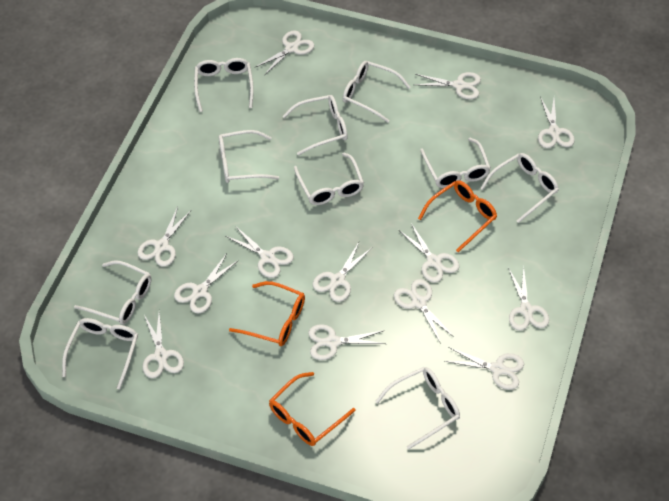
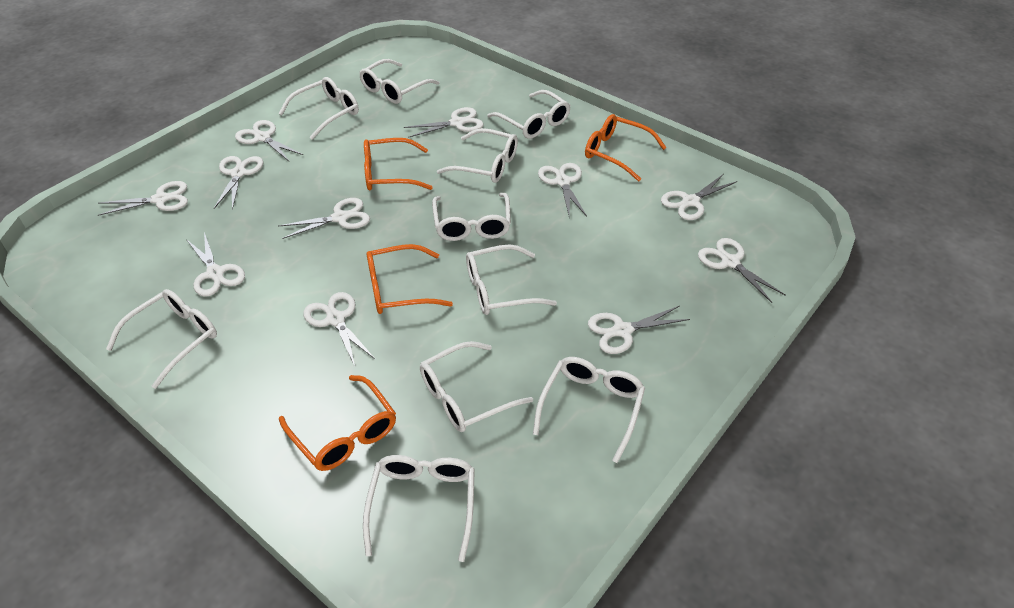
orange glasses: [229,281,305,346] [269,372,356,446] [418,180,497,252] = 3 -> [279,375,396,471] [364,138,433,190] [367,244,453,314] [585,114,666,181] = 4
white scissors: [137,207,191,267] [143,313,184,378] [174,253,239,314] [226,226,294,278] [256,31,314,74] [308,324,386,360] [313,242,372,302] [394,279,454,344] [399,223,459,283] [414,72,481,100] [445,347,524,390] [508,266,549,331] [538,97,575,148] = 13 -> [98,181,188,216] [186,232,245,297] [214,156,263,210] [235,120,303,161] [278,198,370,239] [303,292,375,366] [404,107,484,138] [538,163,587,217] [588,306,690,354] [661,174,737,220] [698,238,786,303] = 11

